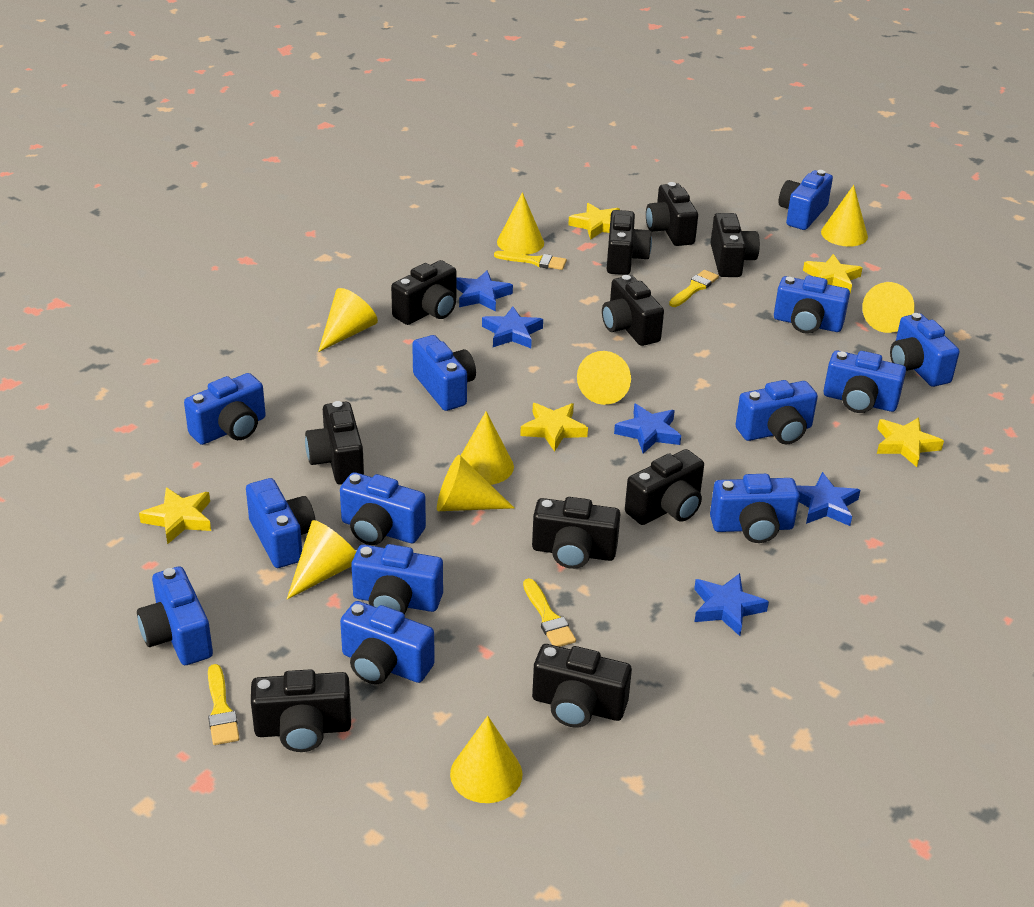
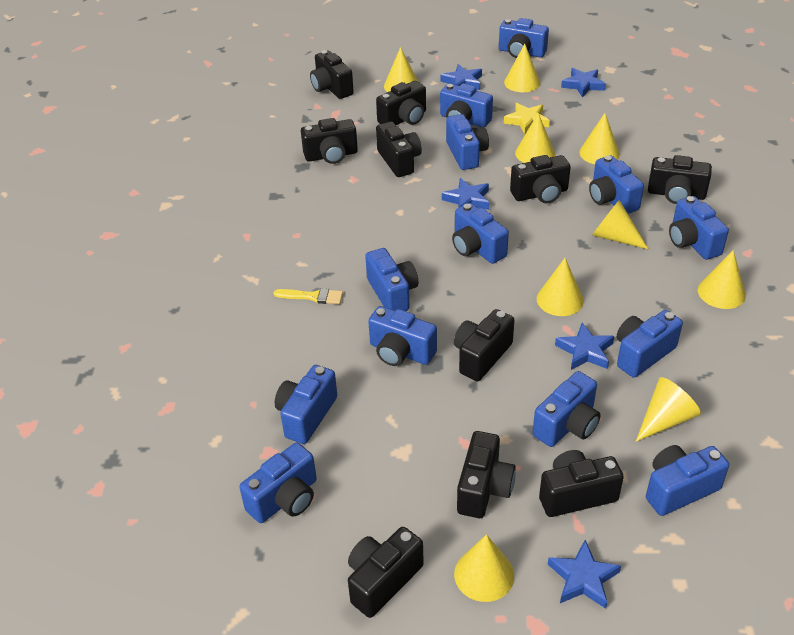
yellow brush: [208,664,240,745] [494,251,567,270] [523,578,576,647] [669,270,719,307] = 4 -> [274,288,343,304] = 1
yellow star: [139,487,211,544] [520,403,588,452] [568,203,620,240] [803,254,862,294] [877,417,944,467] = 5 -> [504,103,550,134] = 1

